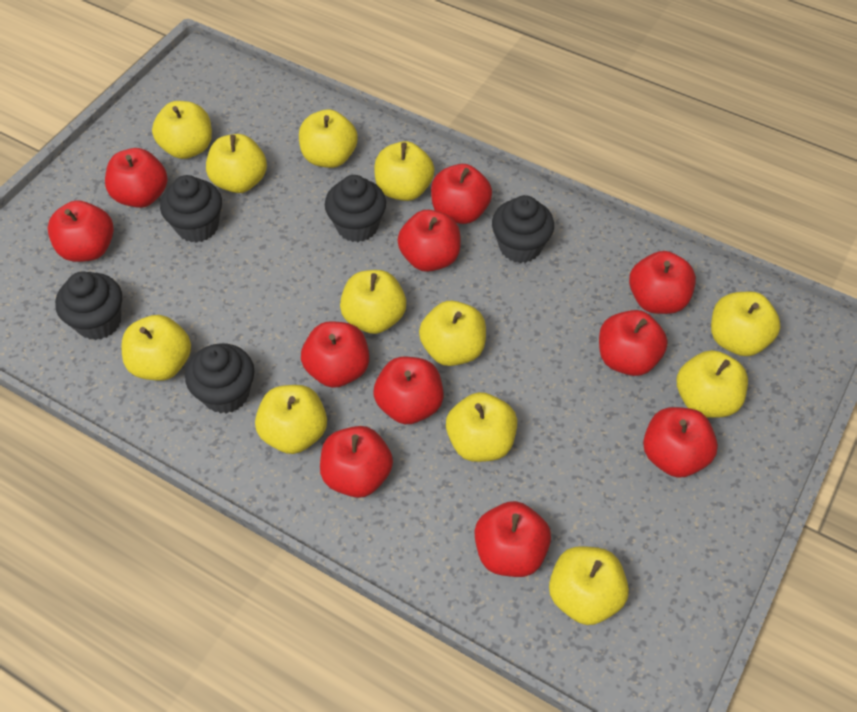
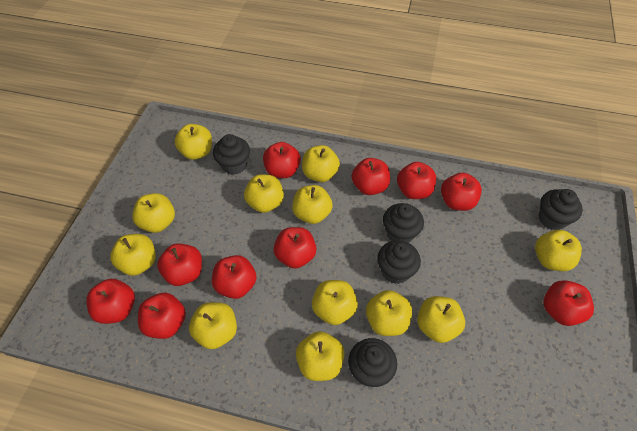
red apple: [48,200,114,262] [105,148,167,208] [301,321,369,388] [320,426,393,498] [373,357,444,424] [398,210,461,272] [431,164,492,224] [474,501,551,577] [599,310,668,376] [629,251,696,314] [643,407,718,478] = 11 -> [86,279,135,324] [138,293,186,339] [157,243,202,286] [212,255,257,299] [263,142,301,178] [274,227,316,268] [352,158,390,195] [397,162,436,199] [441,173,482,211] [544,280,594,326] = 10

